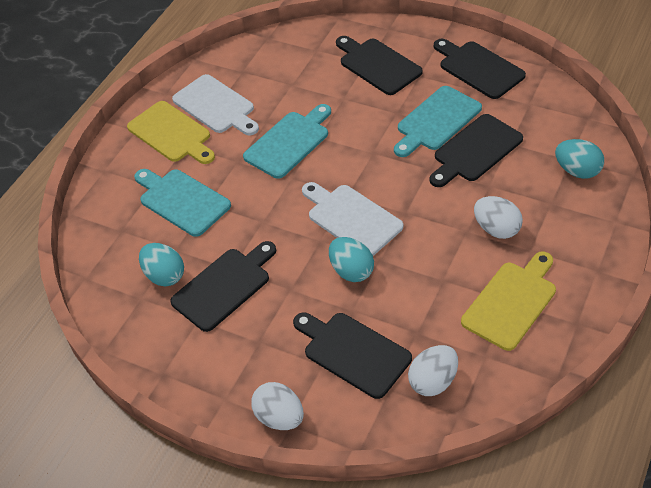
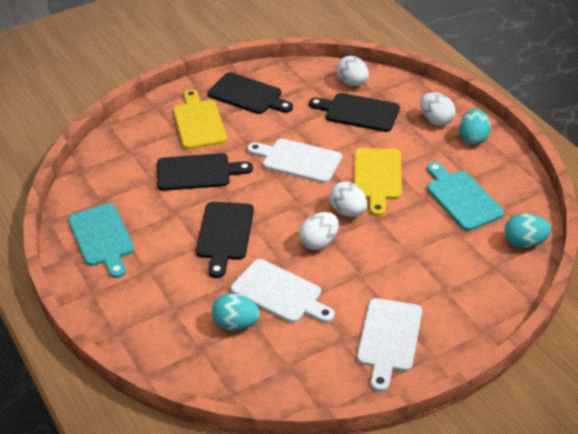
black cutting board: [170,241,276,332] [293,312,412,399] [336,36,423,95] [430,114,523,187] [434,39,526,99] = 5 -> [157,153,253,191] [196,202,254,278] [208,72,293,114] [309,93,400,132] = 4
turquoise cutting board: [134,169,231,237] [243,104,331,179] [394,86,482,157] = 3 -> [68,203,134,278] [427,162,504,231] = 2
white cutting board: [172,74,259,135] [302,182,403,256] = 2 -> [231,259,335,323] [247,139,342,183] [357,298,422,392] = 3
white egg: [251,382,304,430] [408,345,458,396] [474,196,523,239] = 3 -> [299,212,339,250] [329,181,367,217] [337,56,369,86] [420,92,456,126] = 4

